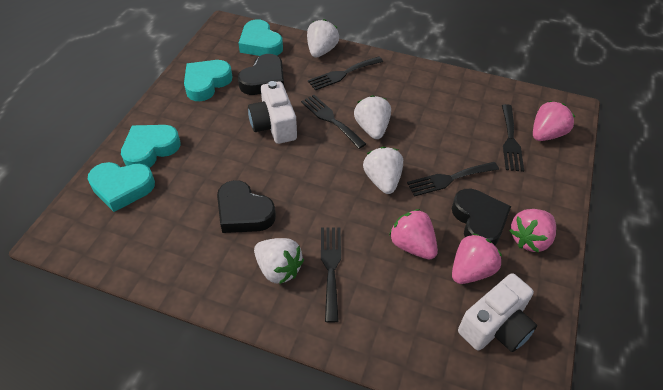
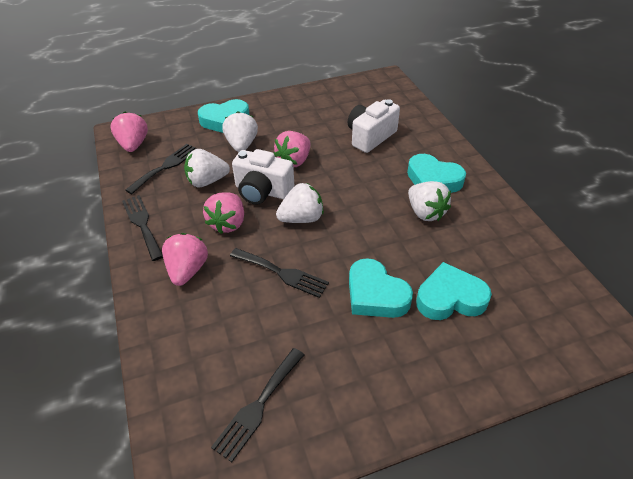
black fork: [301,95,366,149] [308,56,383,90] [321,228,341,323] [407,162,499,197] [502,104,524,172] = 5 -> [122,195,163,261] [125,144,198,194] [211,348,304,462] [230,248,329,298] = 4
black heart: [217,180,276,233] [238,54,284,95] [452,189,511,245] = 3 -> none = 0

